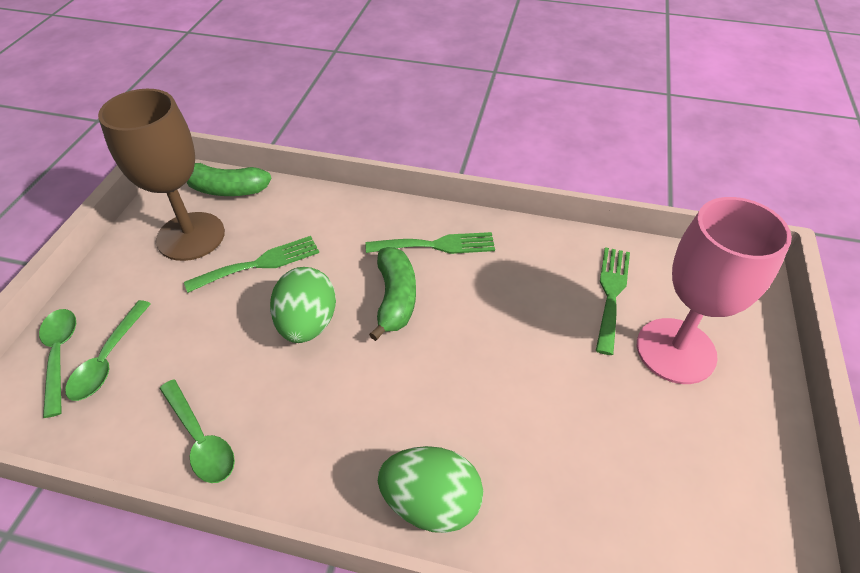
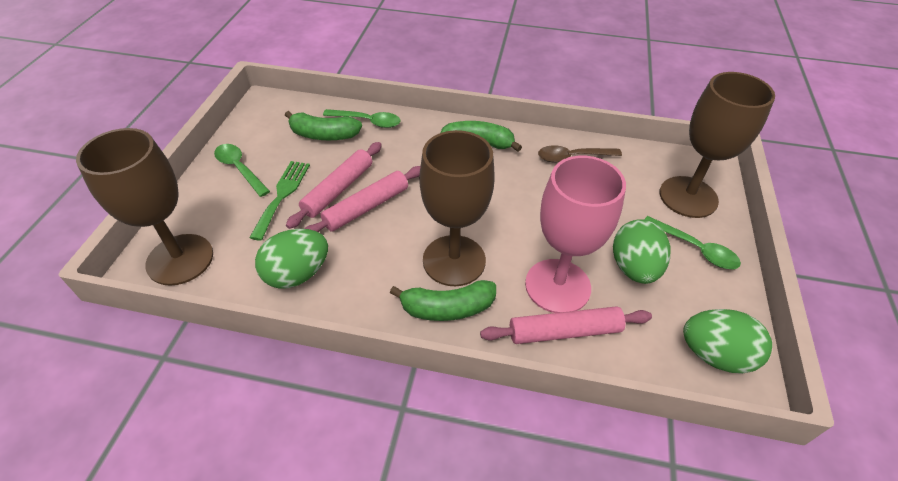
brown goblet: [98,89,225,261] = 1 -> [76,128,213,286] [419,130,495,286] [660,72,775,218] = 3
brown spoon: none = 0 -> [538,145,622,162] = 1
green banana: [186,163,271,196] [369,247,416,341] = 2 -> [285,111,362,140] [390,280,496,321] [440,121,522,152] = 3
green egg: [270,267,336,343] [378,446,483,533] = 2 -> [255,229,328,289] [613,219,670,284] [683,309,772,374] = 3
green fork: [184,236,319,293] [365,232,495,254] [596,247,630,355] = 3 -> [249,161,310,241] = 1
pink rolling pin: none = 0 -> [286,142,382,229] [304,166,420,232] [480,306,652,344] = 3

